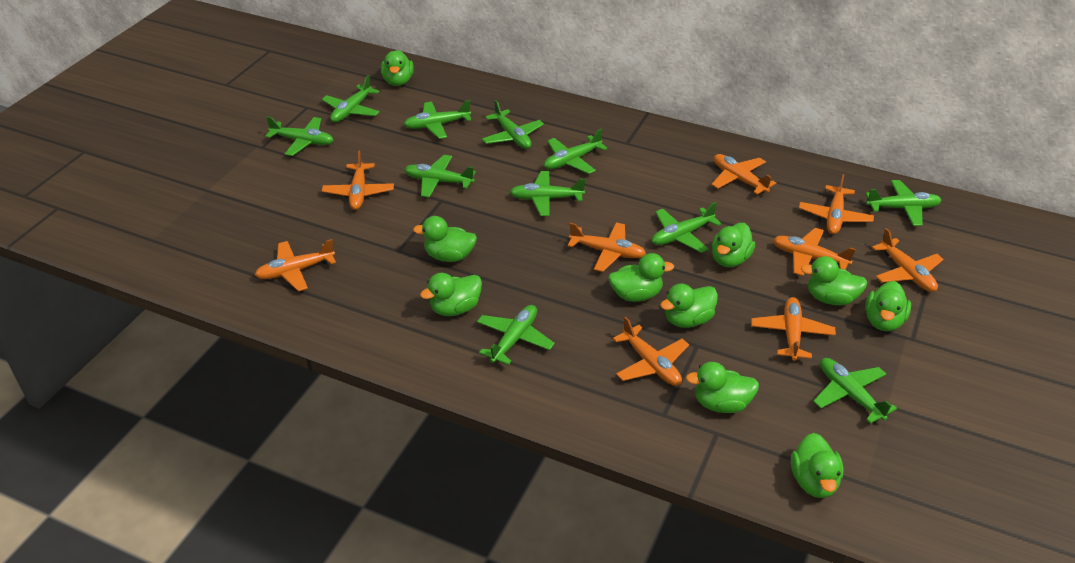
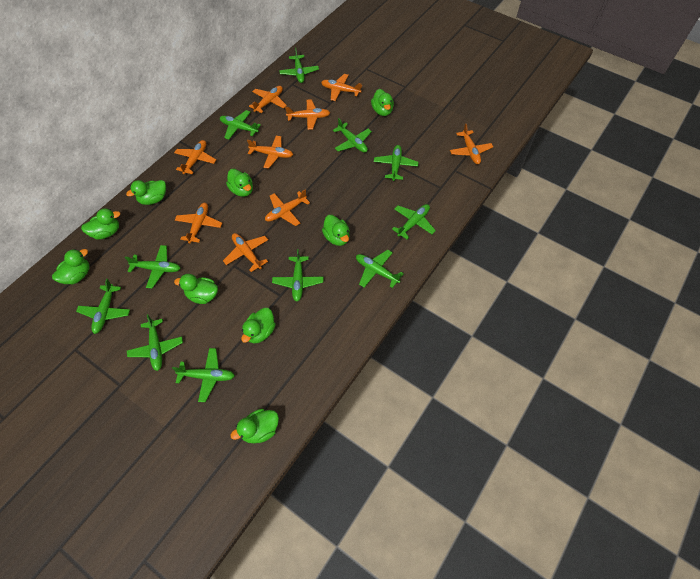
green duck: [381,50,414,86] [413,216,477,262] [420,273,482,316] [608,253,674,302] [660,284,718,328] [686,362,759,413] [712,223,755,267] [791,433,844,498] [801,256,867,305] [865,281,911,331] = 10 -> [52,249,89,284] [81,208,120,240] [126,180,166,205] [174,274,218,304] [226,169,253,197] [231,409,279,443] [241,308,276,344] [322,215,350,246] [371,89,394,116] = 9

